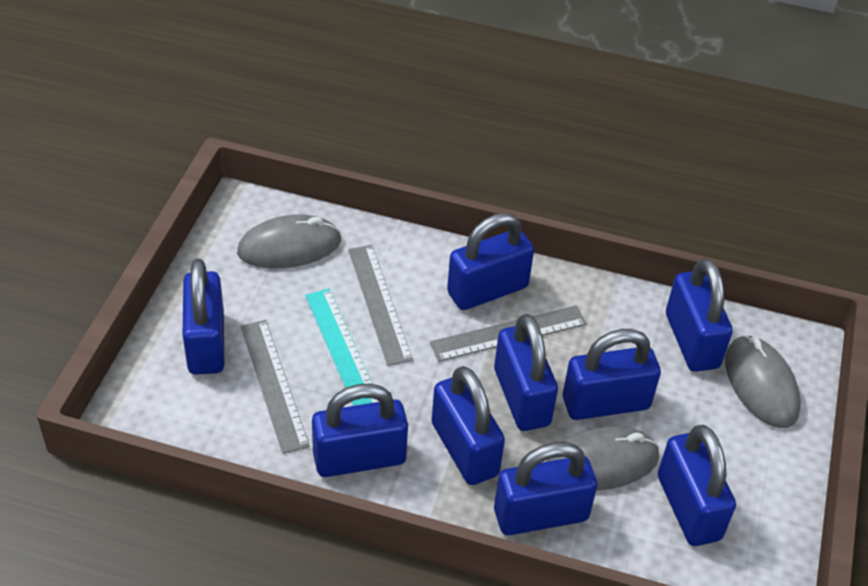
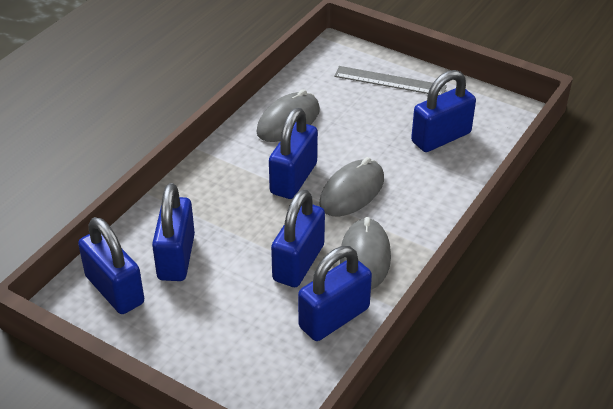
blue padlock: [183,259,224,375] [312,384,408,477] [432,366,505,485] [447,213,534,310] [494,314,558,431] [494,442,597,535] [563,329,661,420] [658,425,736,546] [666,258,733,372] = 9 -> [78,217,144,314] [152,183,195,281] [269,108,318,199] [271,189,325,287] [298,246,372,341] [411,70,476,152] = 6
grey ruler: [240,320,310,454] [348,245,413,366] [430,305,587,362] = 3 -> [334,66,447,95] = 1
turquoise ruler: [305,289,379,406] = 1 -> none = 0

